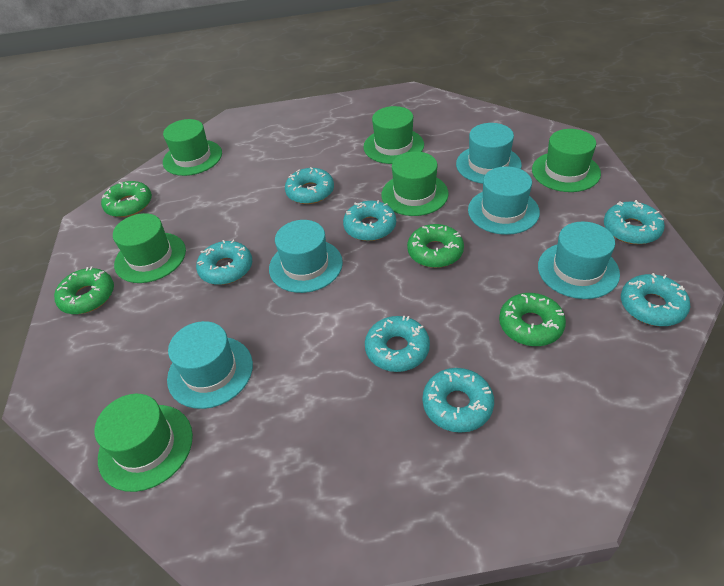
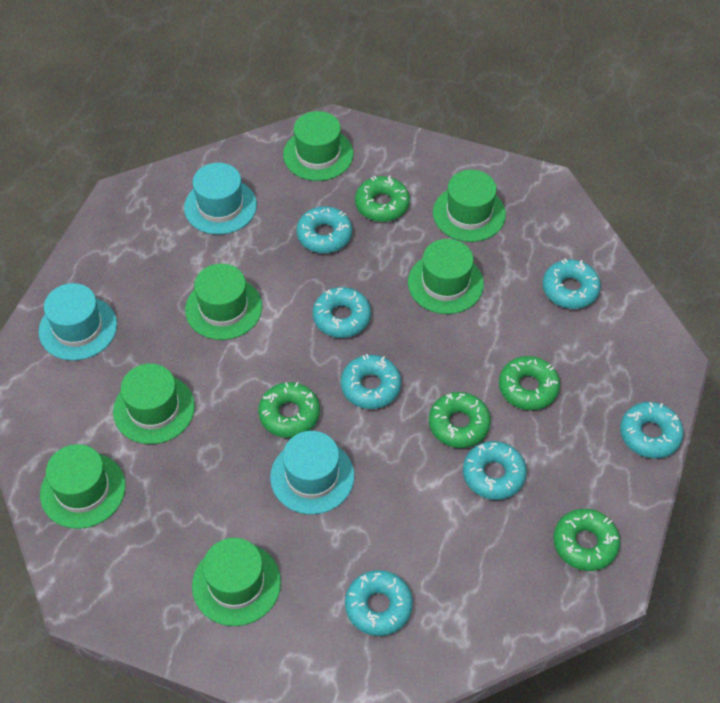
green donut: [54,266,114,314] [101,181,152,217] [407,224,464,268] [499,293,566,346] = 4 -> [258,382,320,438] [355,176,410,222] [429,392,491,448] [499,356,560,410] [553,509,620,571] = 5
green hat: [94,394,193,492] [113,213,186,283] [163,119,222,176] [364,106,424,164] [381,151,449,216] [532,129,601,192] = 6 -> [40,444,126,529] [113,364,195,444] [185,264,262,340] [192,538,281,626] [283,111,353,181] [408,239,484,314] [433,170,506,242] = 7
turquoise hat: [167,321,253,409] [269,220,343,293] [456,123,522,184] [468,166,540,235] [538,222,620,299] = 5 -> [39,283,117,361] [184,163,257,235] [270,431,354,514] = 3

